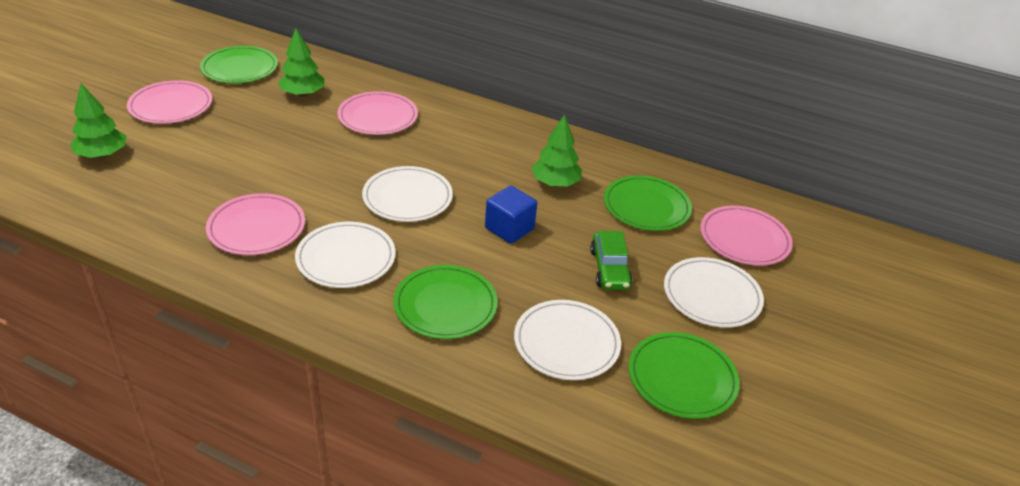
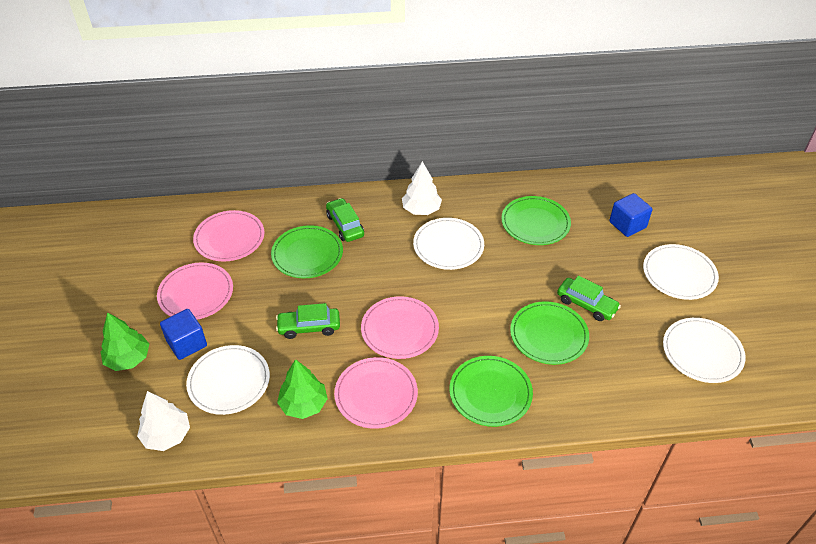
blue cube: [485,186,537,244] = 1 -> [160,309,207,360] [609,193,653,237] = 2
green car: [590,231,632,290] = 1 -> [276,303,340,339] [326,198,364,242] [557,275,621,321] = 3
green tree: [70,84,127,158] [278,28,324,97] [532,115,582,187] = 3 -> [101,312,149,371] [277,359,328,419] = 2
white tree: none = 0 -> [137,391,190,451] [402,161,442,215] = 2

